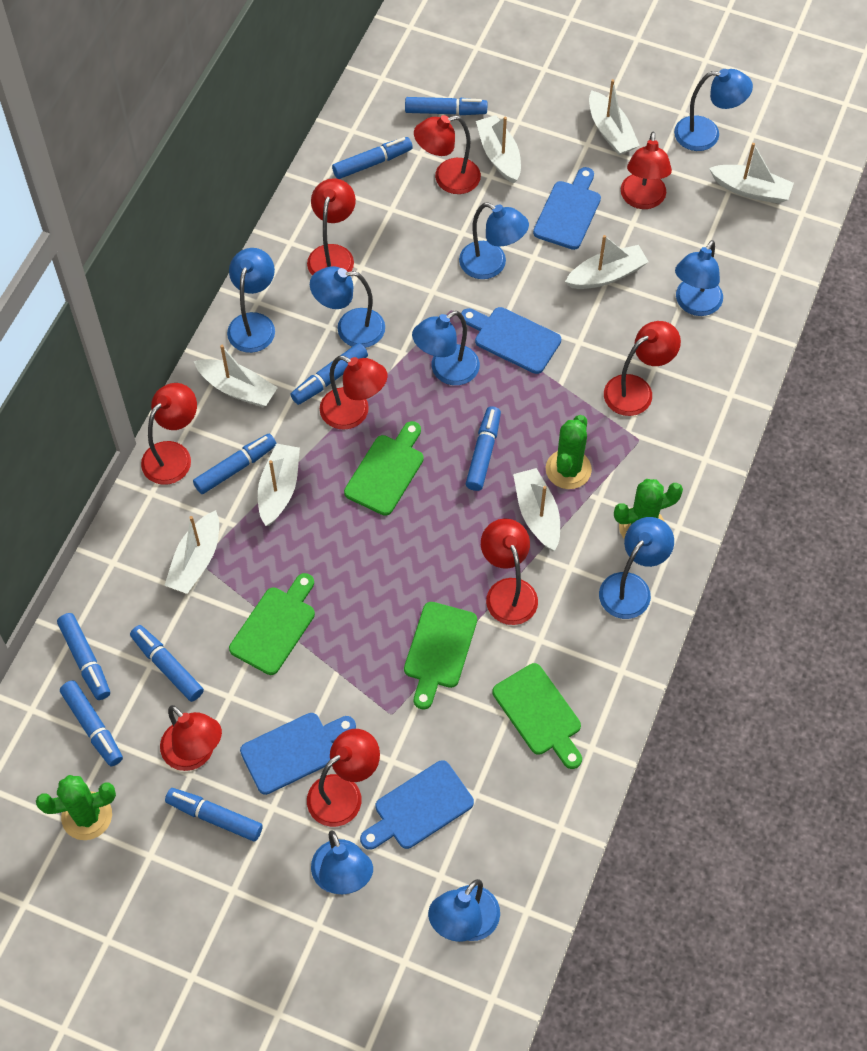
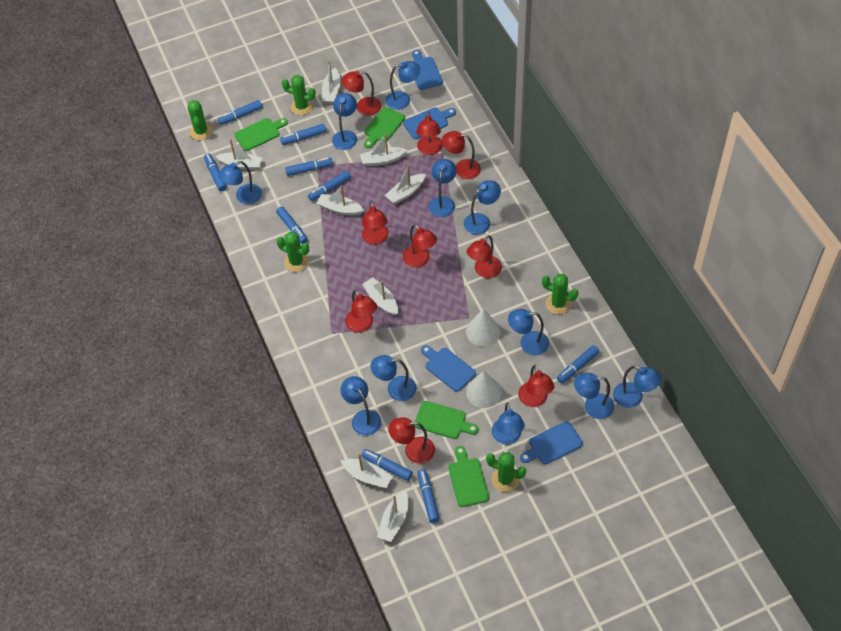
blue lamp: [227,248,275,353] [310,266,385,348] [311,830,373,894] [412,311,480,385] [428,879,500,942] [459,203,529,279] [599,517,674,619] [674,69,753,151] [675,240,723,316] = 9 -> [218,161,262,204] [332,93,357,150] [341,376,381,436] [370,355,416,401] [386,61,421,110] [429,159,457,217] [464,180,501,235] [492,403,525,444] [508,309,549,355] [574,373,614,419] [613,366,661,408] = 11
green cactus: [36,775,116,840] [546,415,592,489] [614,479,683,539] = 3 -> [187,100,213,140] [276,232,309,272] [282,75,316,115] [486,452,526,492] [542,274,579,314] = 5
white cone: none = 0 -> [466,309,500,346] [466,371,502,408] = 2

